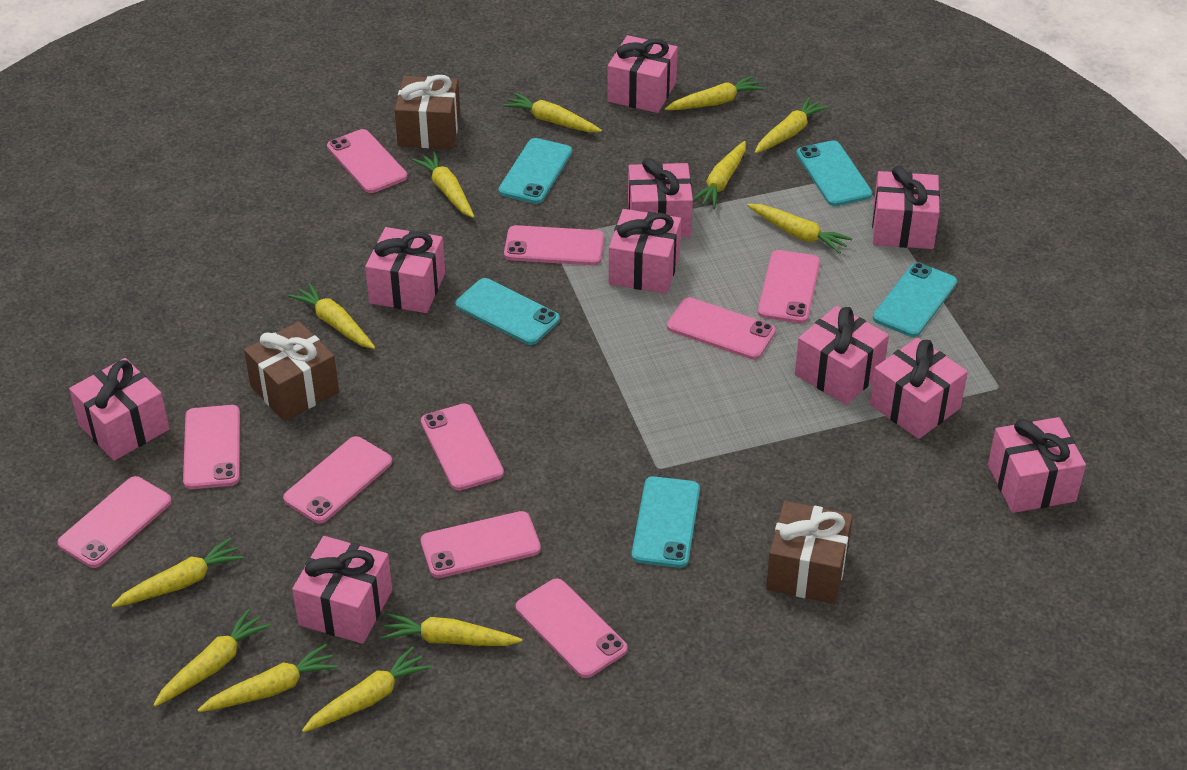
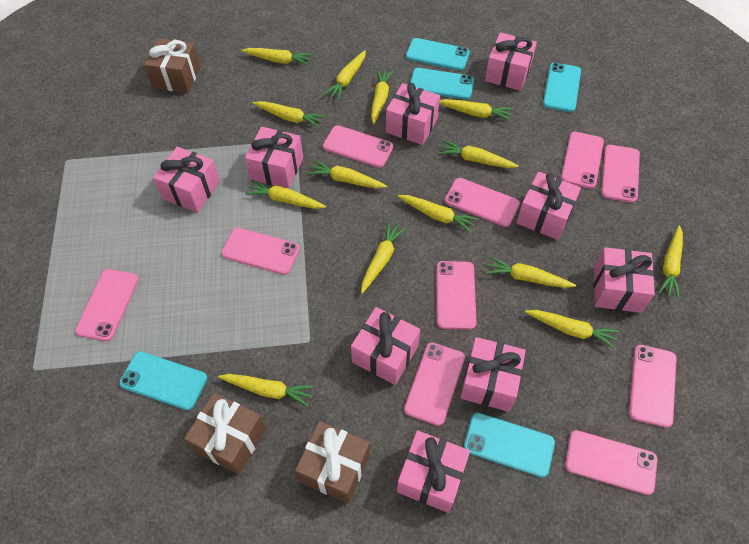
pink gift: [69,358,170,461] [292,536,392,644] [365,227,445,313] [607,35,678,113] [609,209,681,294] [628,158,693,237] [795,306,889,405] [869,338,968,439] [872,166,940,249] [988,417,1086,513] = 10 -> [153,147,220,213] [245,127,303,188] [351,307,420,385] [386,83,440,145] [397,430,470,513] [460,337,526,412] [485,32,537,91] [516,172,581,240] [594,247,655,313] = 9
yellow carrot: [111,538,244,607] [153,609,271,707] [198,644,338,712] [288,283,375,349] [302,646,431,732] [381,613,522,646] [412,151,475,218] [503,93,602,132] [665,75,765,110] [693,141,746,209] [747,204,853,254] [754,97,829,154] = 12 -> [218,374,314,407] [241,48,313,66] [245,180,326,209] [253,101,326,128] [307,160,387,189] [324,50,366,100] [361,222,406,293] [371,69,394,124] [398,195,478,233] [439,99,513,121] [439,140,519,168] [486,257,576,288] [525,310,619,349] [658,225,683,299] = 14

